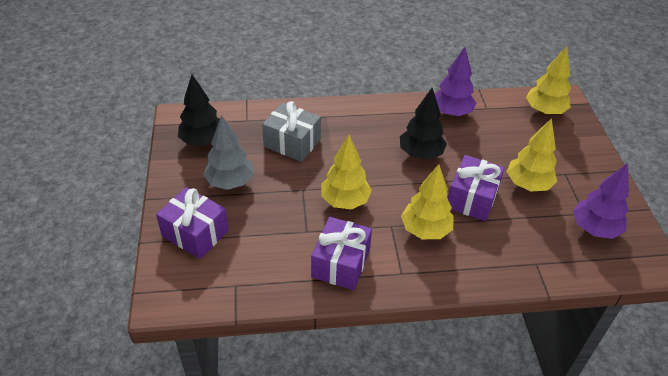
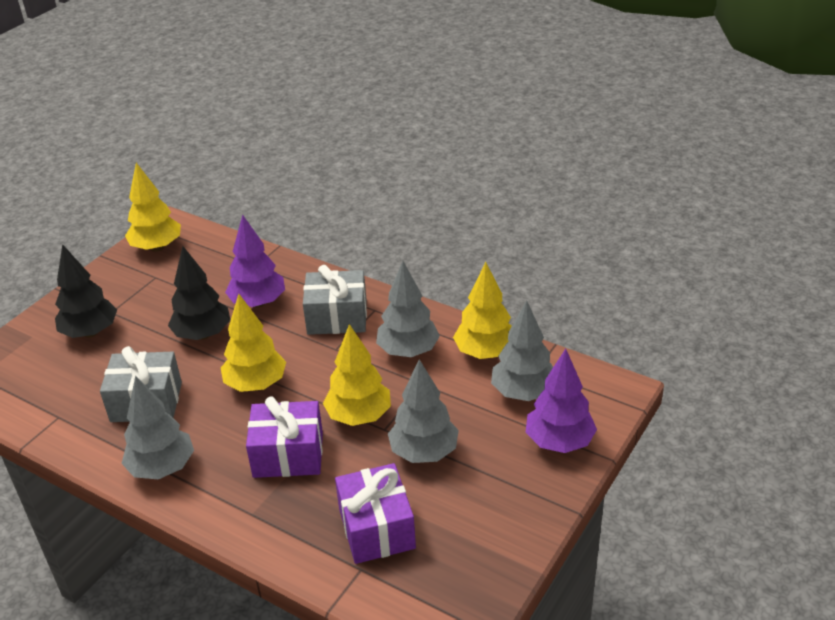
grey gift: [262,101,321,162] = 1 -> [100,346,182,422] [303,265,367,335] = 2
grey tree: [203,115,254,190] = 1 -> [121,376,194,479] [376,261,440,357] [388,359,459,463] [491,300,553,401] = 4
purple gift: [156,187,229,259] [311,217,372,290] [448,155,505,221] = 3 -> [246,396,323,478] [335,463,416,564] = 2

